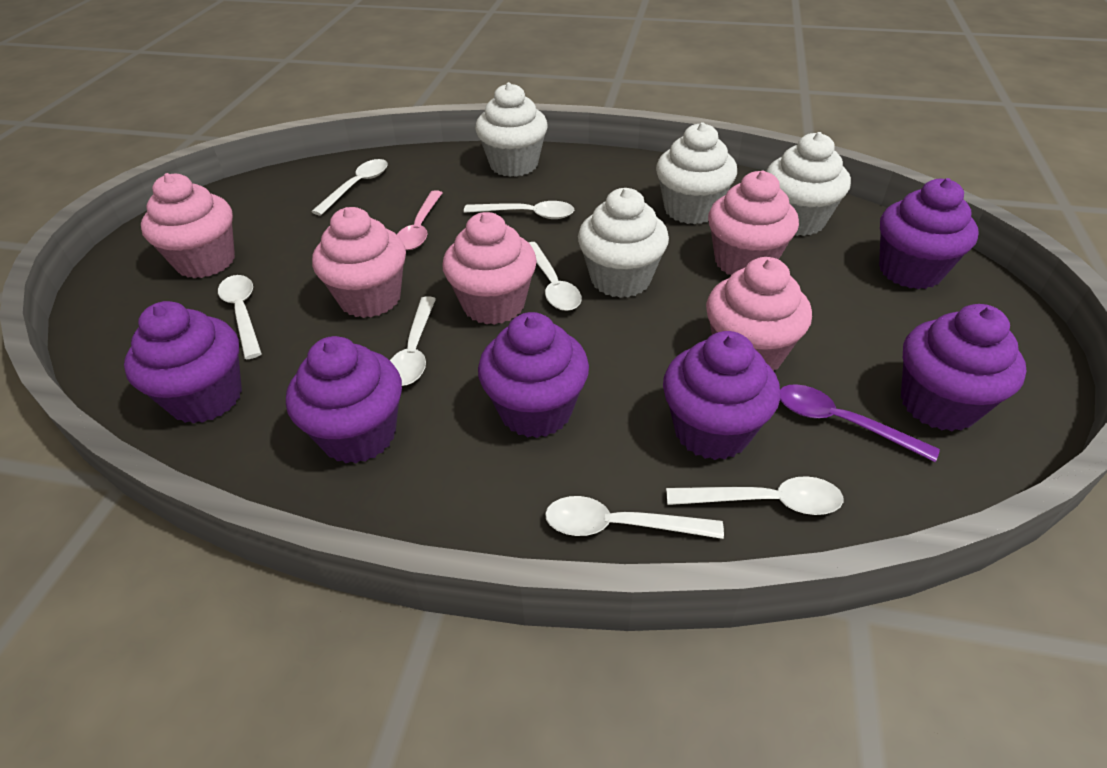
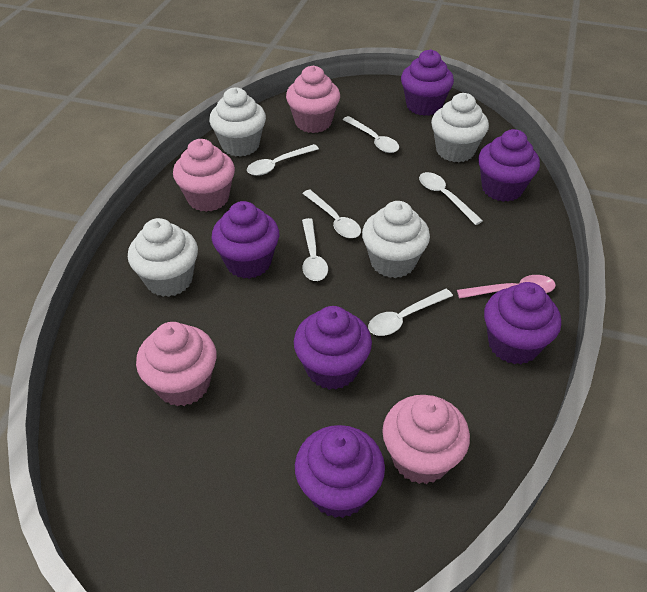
pink cupcake: [141,173,235,278] [312,207,406,318] [443,212,537,325] [706,257,812,371] [708,170,799,275] = 5 -> [136,322,217,406] [173,139,235,212] [286,66,340,133] [382,395,470,484] = 4
purple spoon: [780,384,940,462] = 1 -> none = 0
white spoon: [218,275,262,359] [311,159,388,216] [390,296,436,386] [464,201,574,219] [528,242,582,311] [545,496,724,539] [666,476,843,515] = 7 -> [247,144,319,176] [302,190,361,238] [302,218,328,281] [343,116,399,153] [368,289,453,336] [419,172,483,225] = 6

